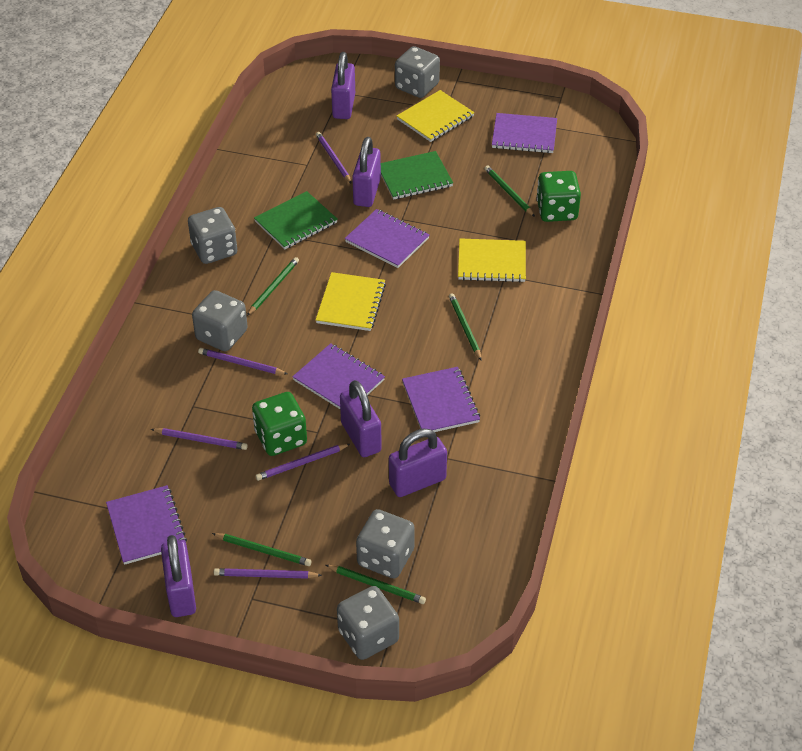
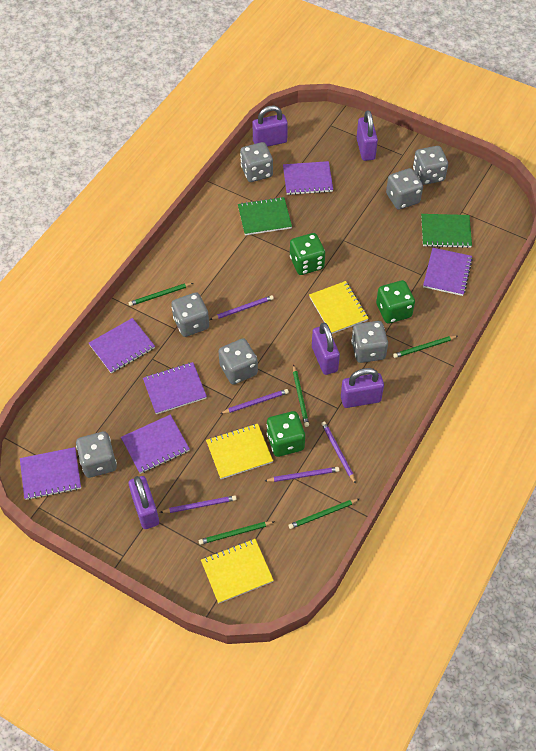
green dice: [252,392,307,456] [536,171,581,222] = 2 -> [267,411,305,457] [290,233,325,275] [376,280,415,323] = 3
grey dice: [188,207,237,264] [192,290,248,351] [337,586,399,660] [356,509,415,578] [395,46,440,98] = 5 -> [76,431,117,478] [171,292,209,337] [218,338,258,384] [240,142,273,182] [351,321,388,363] [386,168,423,210] [413,146,448,185] = 7
purple notebook: [106,485,187,565] [292,343,385,409] [345,209,429,268] [402,367,480,432] [492,113,557,153] = 5 -> [20,447,81,500] [89,318,155,373] [121,414,190,474] [143,362,207,414] [283,161,333,195] [423,248,473,296] = 6

